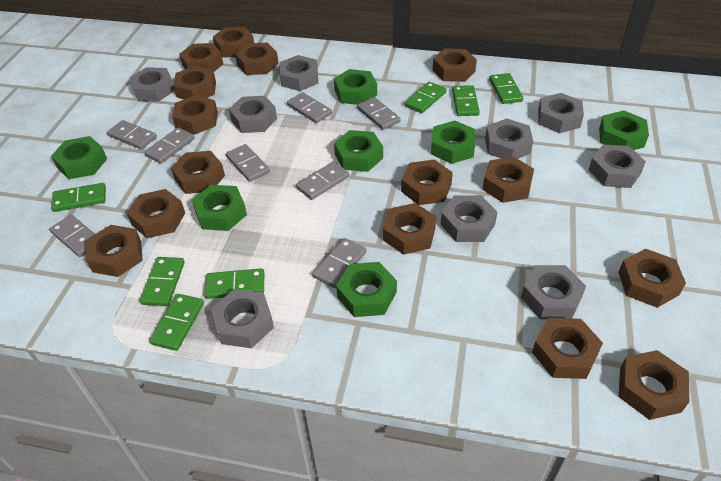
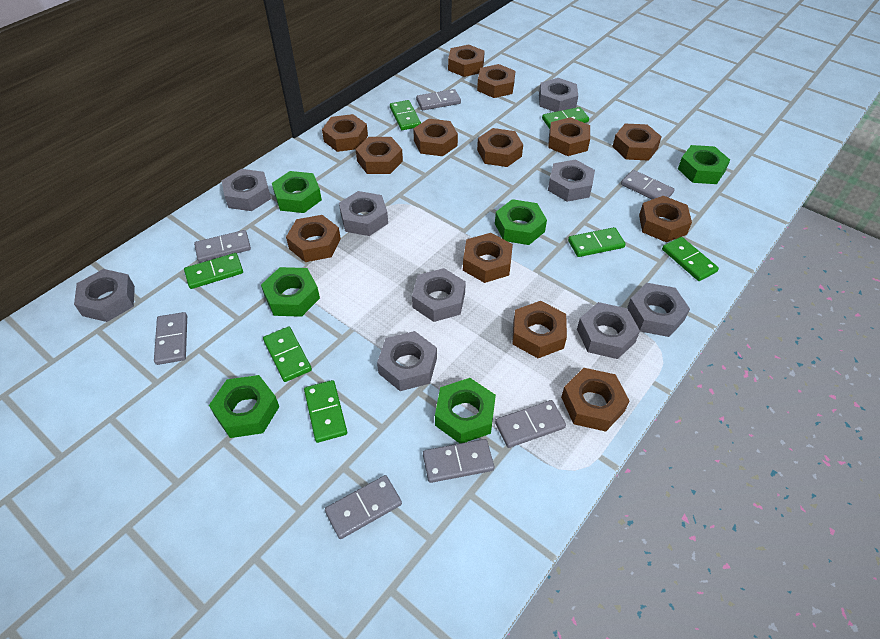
brown nut: [86,225,143,277] [127,189,185,238] [171,151,225,194] [172,95,218,135] [173,66,216,99] [179,43,223,72] [213,27,254,57] [235,42,279,75] [383,203,436,255] [401,159,453,205] [433,49,477,82] [482,157,534,203] [532,318,603,379] [618,249,686,308] [619,350,689,420] = 15 -> [286,215,341,262] [322,114,368,152] [356,137,403,174] [413,118,458,156] [448,44,485,77] [463,233,513,283] [477,64,515,98] [477,128,523,167] [512,301,567,358] [548,117,590,156] [561,368,629,432] [612,124,662,161] [639,196,692,242] = 13
green nut: [51,136,107,179] [192,185,247,231] [334,69,377,105] [334,130,383,172] [336,262,397,317] [431,121,476,164] [599,111,649,150] = 7 -> [209,375,279,438] [261,267,320,317] [272,171,322,213] [435,378,496,443] [495,199,547,245] [678,145,730,184] = 6
grey domino: [49,215,95,257] [107,120,157,150] [144,127,195,164] [226,144,270,182] [287,92,332,123] [296,162,350,200] [312,238,366,288] [357,97,401,130] = 8 -> [154,312,187,365] [194,230,251,262] [325,475,402,539] [416,89,461,110] [423,439,494,483] [495,400,566,448] [621,170,675,199] = 7

